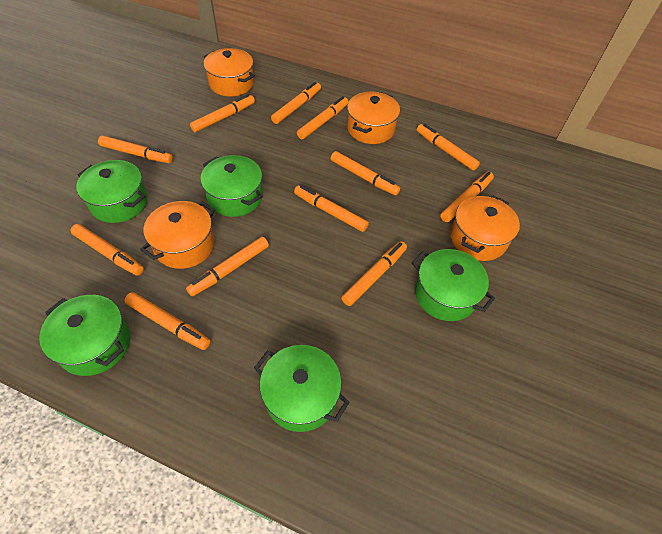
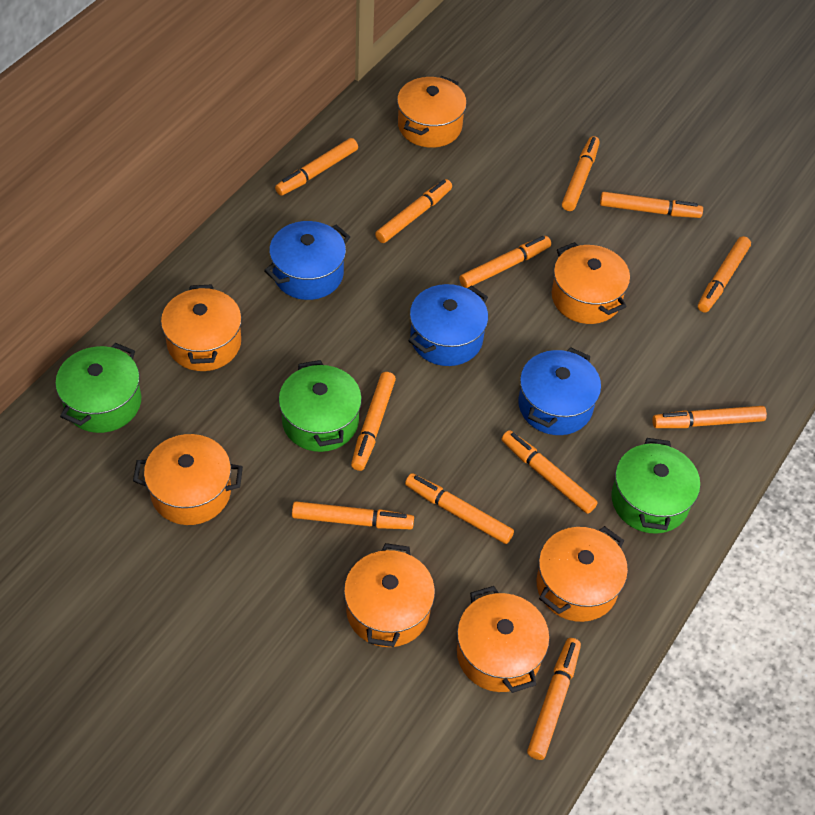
blue pot: none = 0 -> [264,221,350,300] [408,284,488,366] [518,347,601,435] = 3
green pot: [39,295,130,376] [76,160,148,223] [200,155,263,217] [254,345,350,432] [412,249,495,321] = 5 -> [55,343,141,433] [279,360,362,452] [611,438,700,534] = 3
orange pot: [140,201,215,269] [204,48,255,97] [347,92,400,144] [450,196,520,261] = 4 -> [133,434,243,525] [161,285,242,371] [344,543,435,647] [397,76,467,148] [457,586,550,693] [537,526,628,622] [552,242,630,324] = 7

